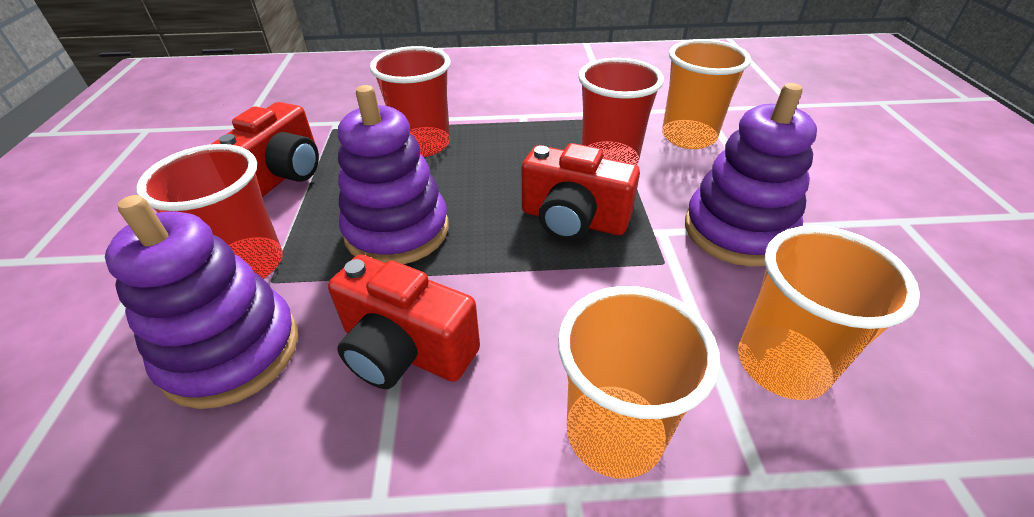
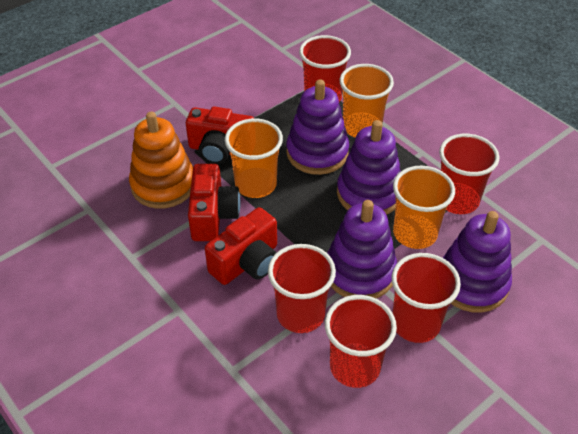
orange stacking toy: none = 0 -> [129,112,193,209] = 1
purple stacking toy: [105,195,298,409] [338,85,449,264] [685,83,817,267] = 3 -> [286,79,349,175] [327,200,397,298] [337,120,401,215] [442,211,512,313] = 4
red cup: [136,144,283,279] [370,46,451,157] [578,58,664,165] = 3 -> [268,244,336,333] [299,35,351,102] [325,295,397,388] [391,253,461,343] [439,134,499,214] = 5

